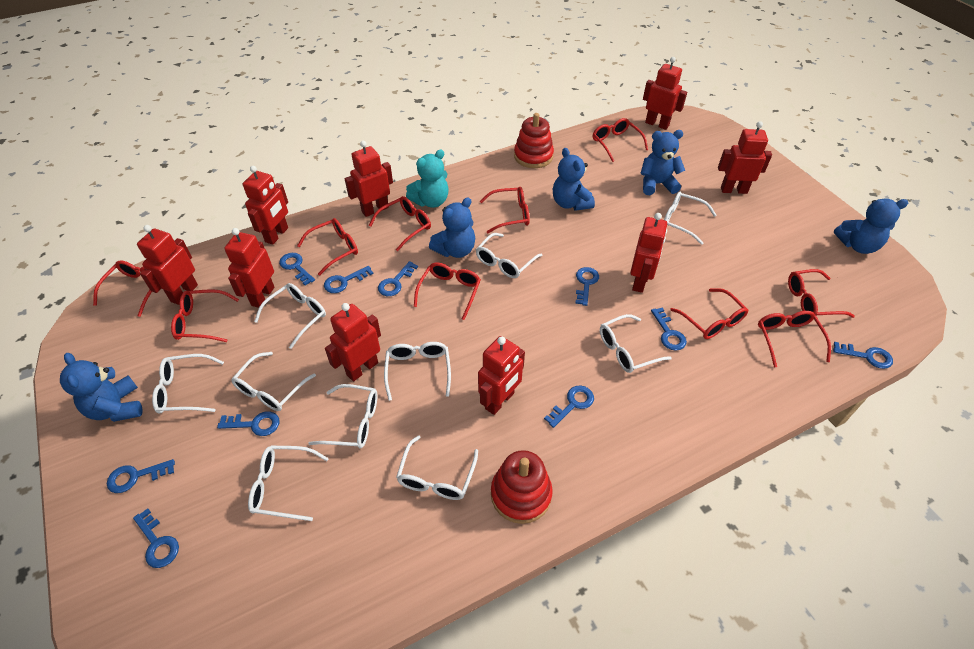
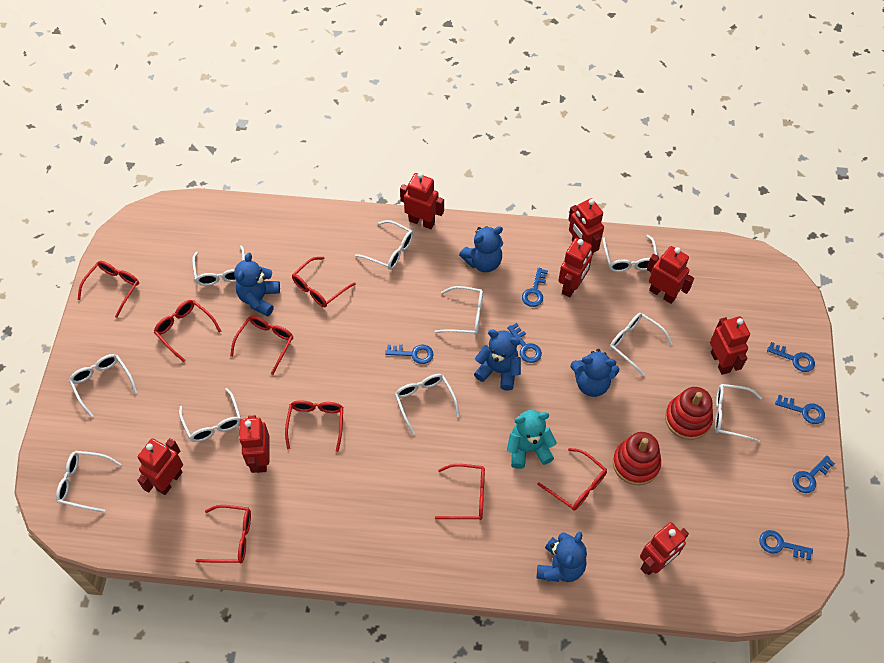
blue key: [107,459,175,493] [133,508,179,568] [217,411,279,436] [279,253,315,286] [324,266,373,293] [378,261,418,296] [544,385,594,428] [575,267,599,306] [651,307,687,351] [833,342,893,369] = 10 -> [385,345,434,364] [507,323,542,363] [522,268,548,307] [759,530,813,560] [767,342,815,372] [775,395,825,424] [792,455,835,493] = 7
red glasses: [93,260,152,317] [171,289,239,342] [297,218,358,276] [369,196,431,251] [414,262,481,320] [480,187,530,233] [593,118,648,162] [670,288,748,339] [758,311,831,367] [788,269,855,318] = 10 -> [77,261,139,318] [154,300,221,362] [196,505,251,563] [230,316,293,375] [285,400,343,452] [292,257,356,307] [435,464,485,520] [537,448,607,511] = 8
red robot: [137,225,198,305] [224,228,274,308] [243,166,288,245] [325,303,381,381] [345,141,393,217] [478,336,525,415] [630,213,667,293] [643,57,687,130] [718,121,772,194] = 9 -> [137,438,183,495] [239,415,270,473] [400,172,444,229] [558,238,593,298] [568,198,604,254] [640,522,689,575] [647,246,694,304] [710,316,750,375] = 8

